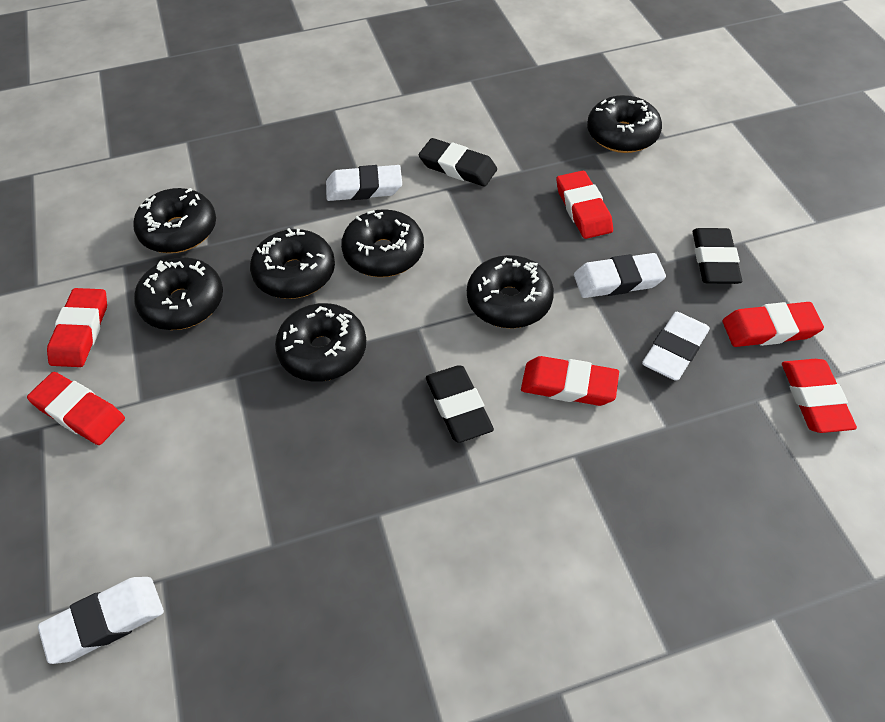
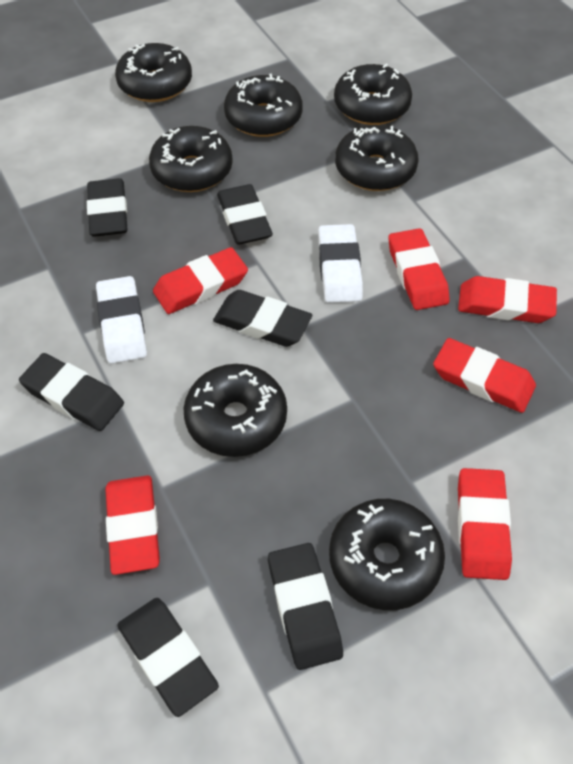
black eraser: [419,138,497,187] [426,365,494,443] [693,228,742,284] = 3 -> [19,353,124,431] [87,178,128,237] [118,598,219,717] [213,290,312,347] [217,184,273,244] [268,543,343,670] = 6
white eraser: [38,577,164,664] [326,165,402,201] [574,253,666,298] [642,312,710,381] = 4 -> [96,276,147,364] [318,224,363,303] = 2

